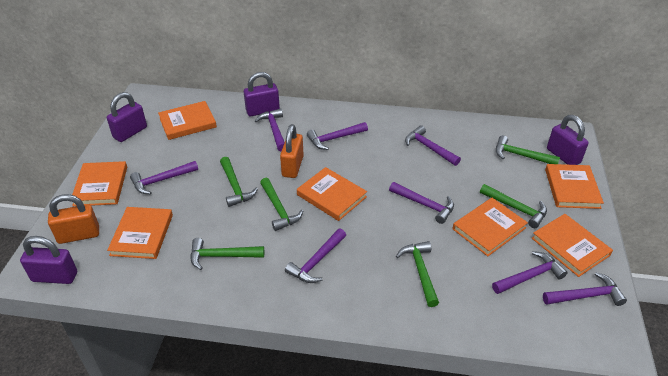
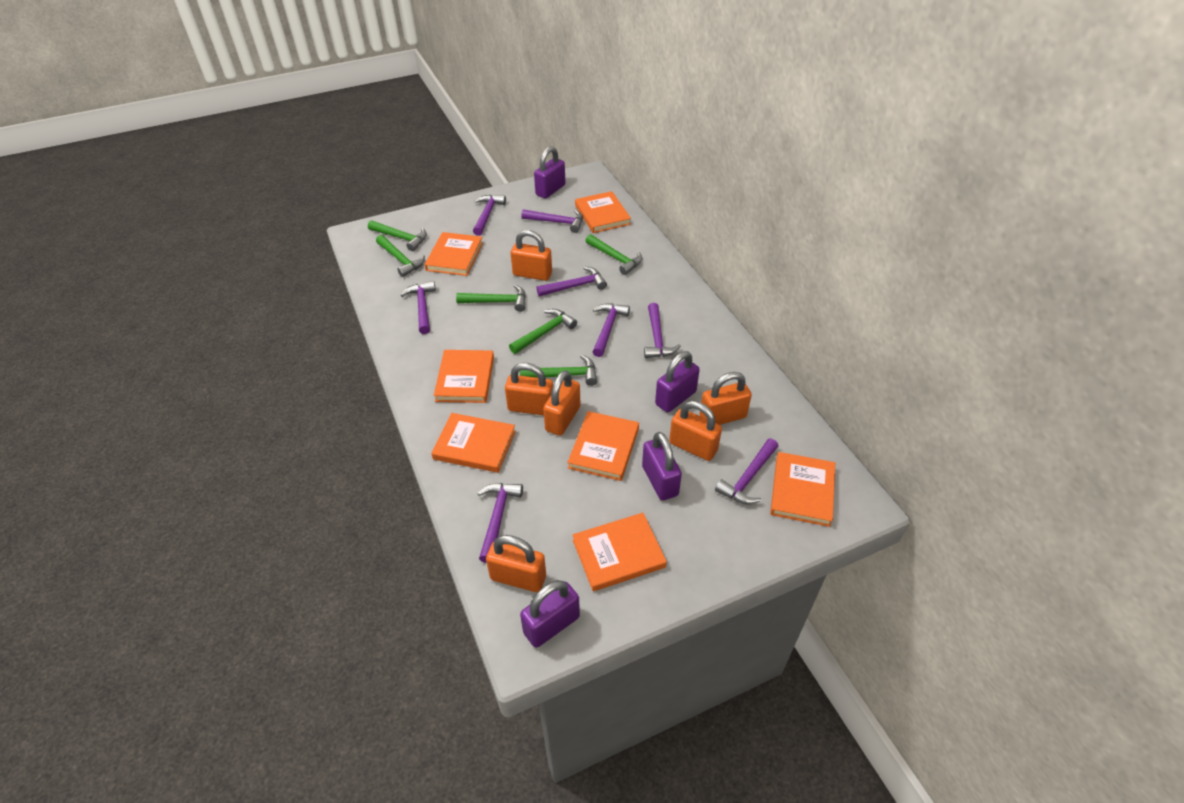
orange padlock: [48,194,99,244] [280,124,304,178] = 2 -> [486,535,546,592] [505,363,553,415] [511,230,552,281] [543,370,581,436] [669,401,722,461] [700,372,752,425] = 6

